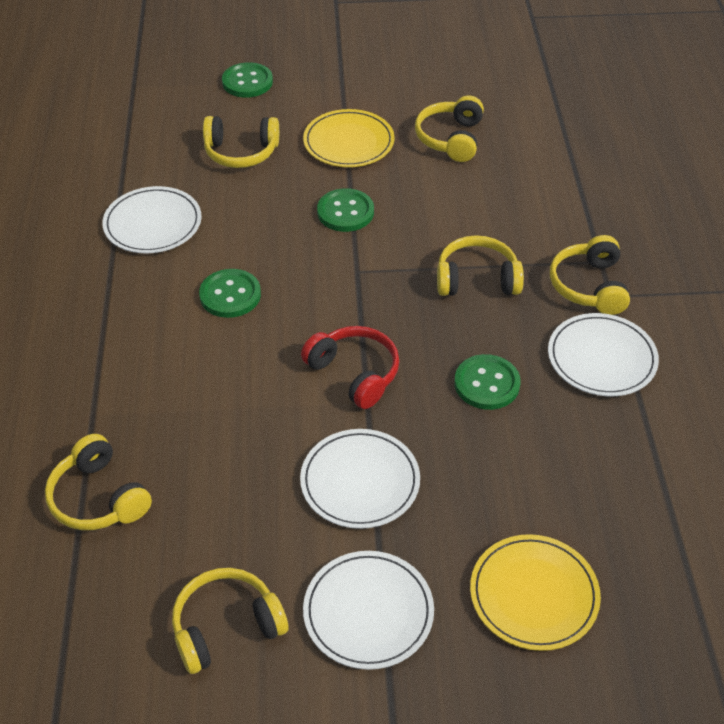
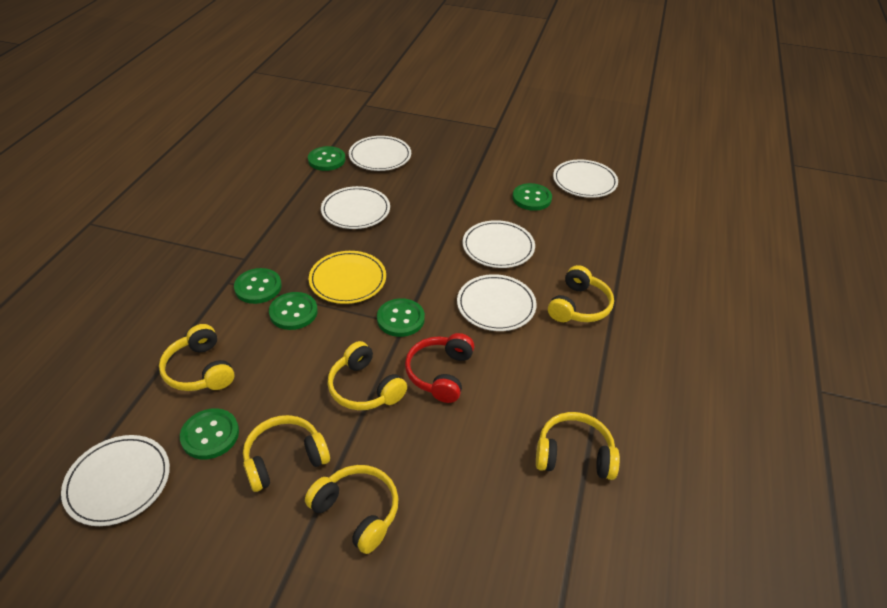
green button: [199,269,261,318] [222,62,273,98] [317,188,374,232] [454,354,521,410] = 4 -> [180,408,239,460] [234,268,282,304] [269,292,318,330] [308,146,346,171] [377,298,425,337] [512,183,552,211] = 6
white plate: [102,186,202,253] [300,429,420,529] [303,551,434,670] [548,313,659,396] = 4 -> [61,435,170,526] [321,186,390,229] [349,136,411,171] [457,274,537,331] [462,220,535,268] [553,160,618,198] = 6
yellow plate: [303,109,395,167] [470,534,601,651] = 2 -> [309,251,386,304] = 1

